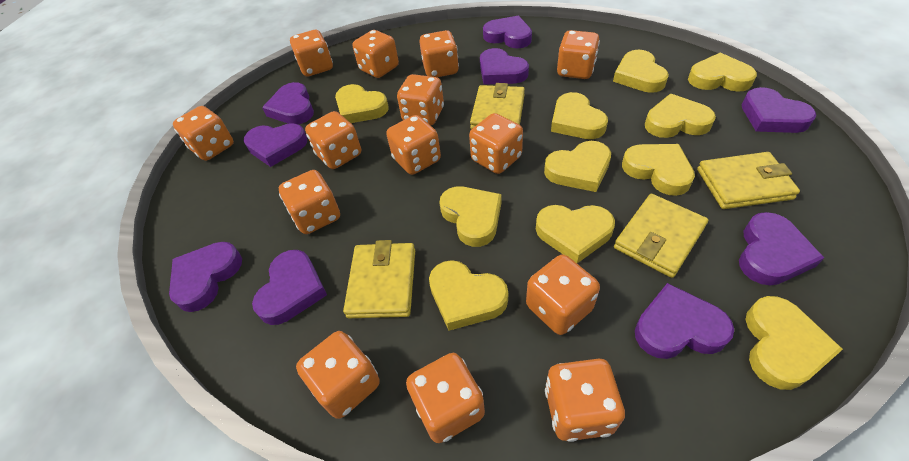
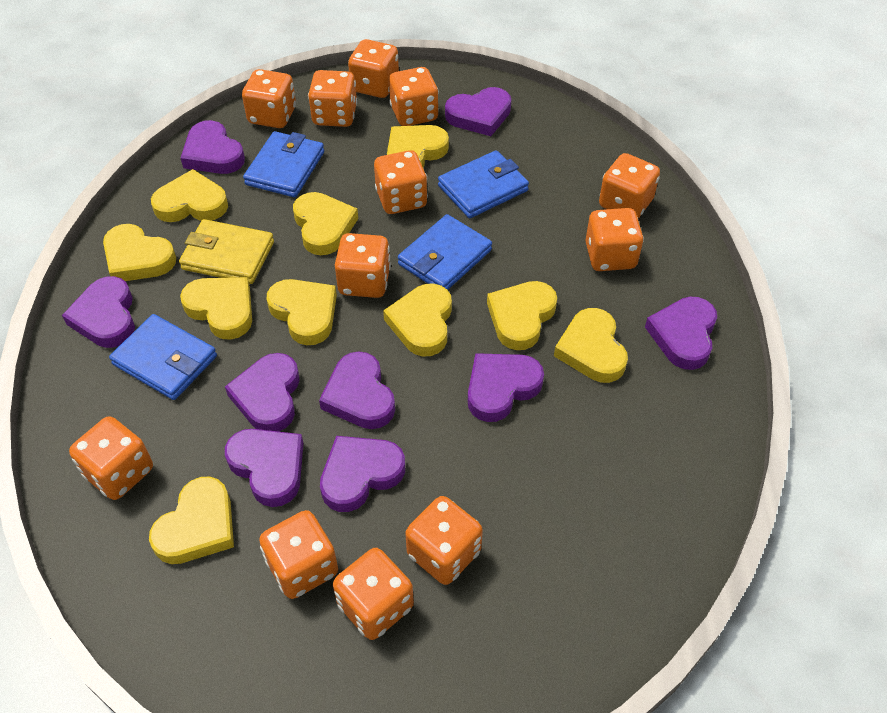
blue wallet: none = 0 -> [109,314,217,400] [243,131,324,197] [398,214,492,290] [438,150,529,218] = 4
orange dice: [173,106,234,161] [279,170,340,234] [290,30,333,76] [296,331,380,419] [305,111,361,169] [353,30,399,78] [386,115,441,175] [397,74,444,125] [406,353,485,443] [419,30,459,77] [469,113,523,174] [526,255,600,335] [545,359,625,442] [557,30,600,79] = 14 -> [69,416,153,500] [242,69,296,128] [259,510,338,599] [308,70,357,127] [333,548,414,640] [335,233,391,298] [348,39,399,98] [374,150,428,214] [389,67,439,126] [405,496,483,585] [585,208,644,271] [599,153,660,218] = 12
yellow heart: [335,84,389,123] [429,260,508,331] [439,186,501,247] [536,205,615,263] [544,141,611,192] [551,92,608,139] [613,50,669,93] [622,144,695,196] [645,94,716,138] [688,53,757,92] [746,296,843,390] = 11 -> [103,224,176,281] [149,477,234,564] [151,169,228,222] [180,277,252,340] [267,279,337,345] [293,192,358,255] [383,283,452,357] [387,125,449,168] [487,281,557,350] [554,308,628,383] = 10
yellow wallet: [343,240,415,318] [470,83,525,129] [614,194,708,278] [697,152,800,209] = 4 -> [179,219,274,284] = 1

